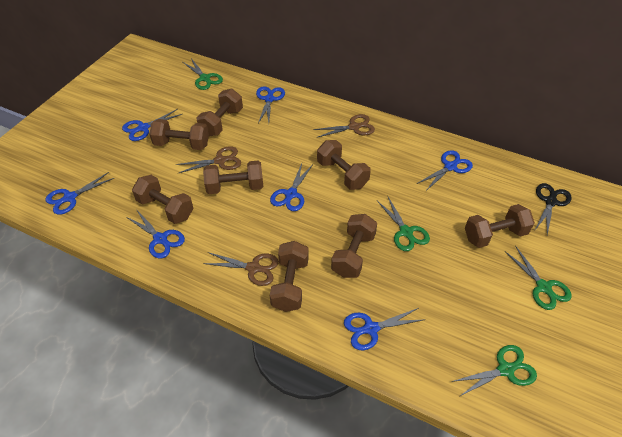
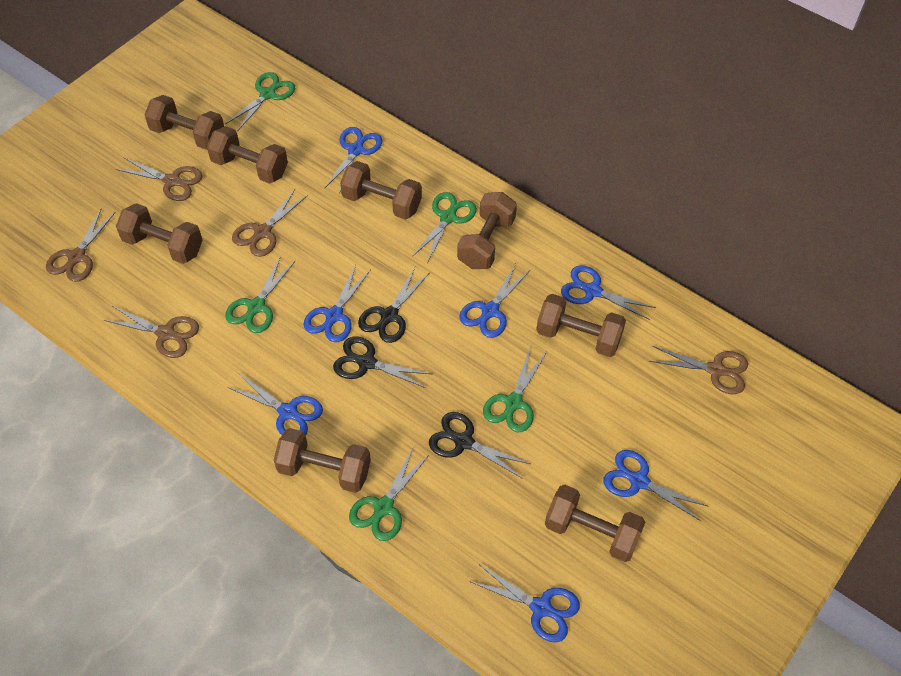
black scissors: [535,183,572,235] = 1 -> [333,337,431,388] [358,267,429,343] [429,412,530,479] = 3
brown scissors: [176,146,241,173] [203,252,279,286] [313,114,375,138] = 3 -> [46,209,116,282] [104,306,199,358] [116,157,203,201] [232,189,308,257] [649,346,748,394] = 5
green scissors: [183,58,223,90] [377,197,430,251] [451,345,537,397] [504,246,572,310] = 4 -> [225,72,295,132] [225,256,295,333] [349,448,429,541] [412,192,477,263] [483,348,547,432] = 5

